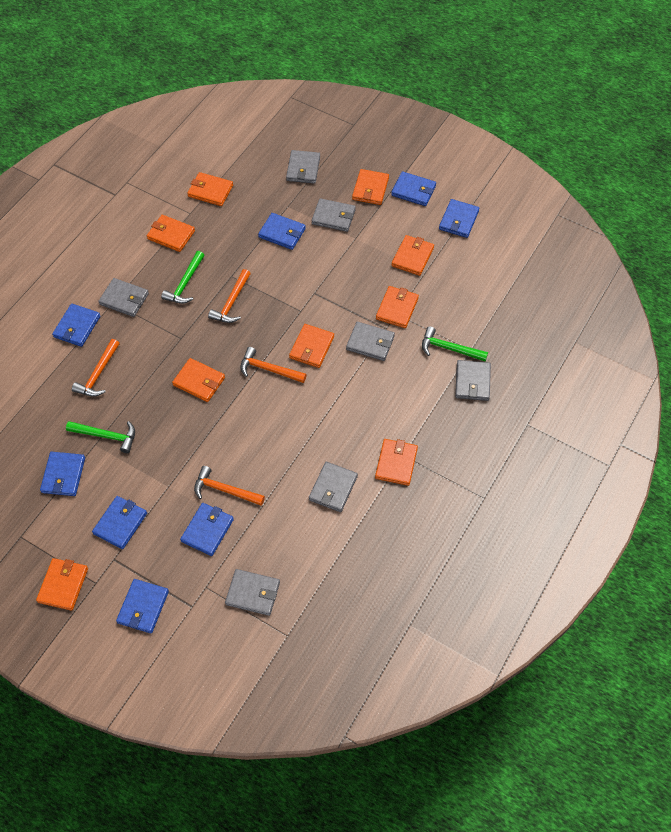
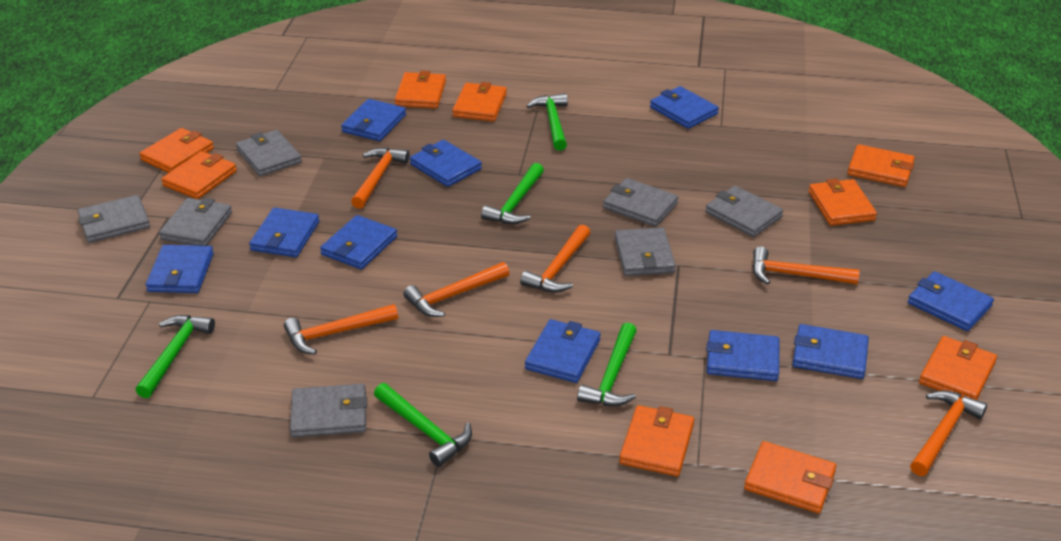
blue wallet: [40,452,85,496] [52,304,100,347] [92,496,147,549] [116,579,169,634] [180,503,234,556] [258,213,306,250] [391,171,436,206] [439,199,480,238] = 8 -> [146,245,214,293] [249,207,319,257] [320,215,397,269] [341,99,406,141] [410,140,482,187] [525,319,601,383] [650,86,719,129] [706,330,779,381] [792,324,869,379] [908,271,994,331] = 10
green hammer: [66,421,135,453] [161,251,204,304] [422,326,488,361] = 3 -> [135,315,215,398] [374,383,472,467] [481,163,544,224] [526,93,568,151] [577,323,637,406] = 5
orange hammer: [72,339,120,397] [194,466,265,506] [208,269,251,323] [240,347,307,383] = 4 -> [284,304,398,354] [351,148,409,209] [403,262,509,317] [520,225,590,293] [752,246,859,285] [910,390,987,476] = 6

